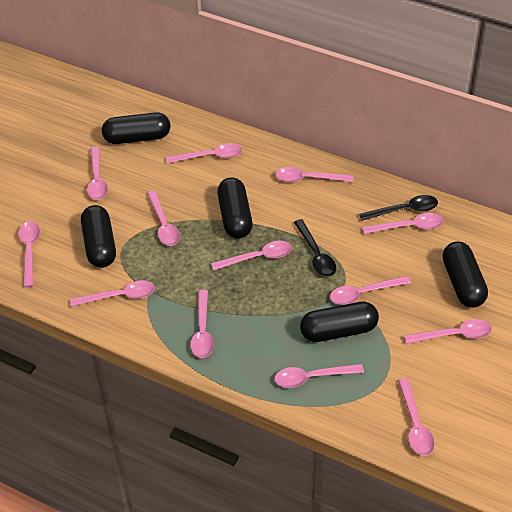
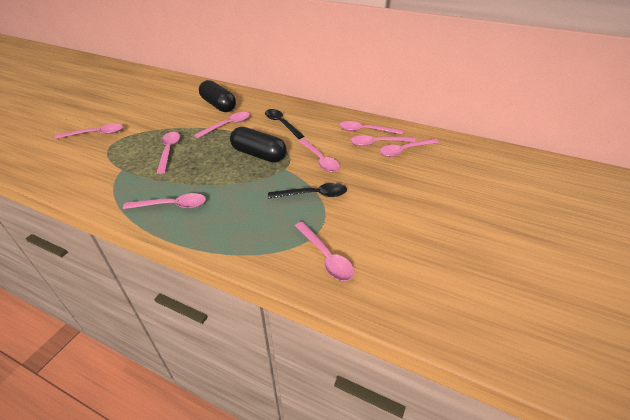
black capsule: [81,205,116,268] [102,112,170,144] [217,178,253,239] [300,302,379,342] [442,241,488,308] = 5 -> [199,80,236,112] [230,127,287,163] = 2
pink spoon: [18,222,40,287] [70,280,155,307] [87,147,108,200] [147,191,180,246] [166,143,242,164] [190,290,214,358] [211,241,292,271] [275,167,353,182] [275,364,364,388] [330,276,411,305] [362,213,443,234] [398,378,435,456] [404,319,492,344] = 13 -> [55,124,123,139] [123,193,206,209] [157,132,180,174] [194,112,250,138] [295,222,354,281] [299,139,340,172] [339,121,403,134] [350,135,415,146] [379,139,438,157] = 9

